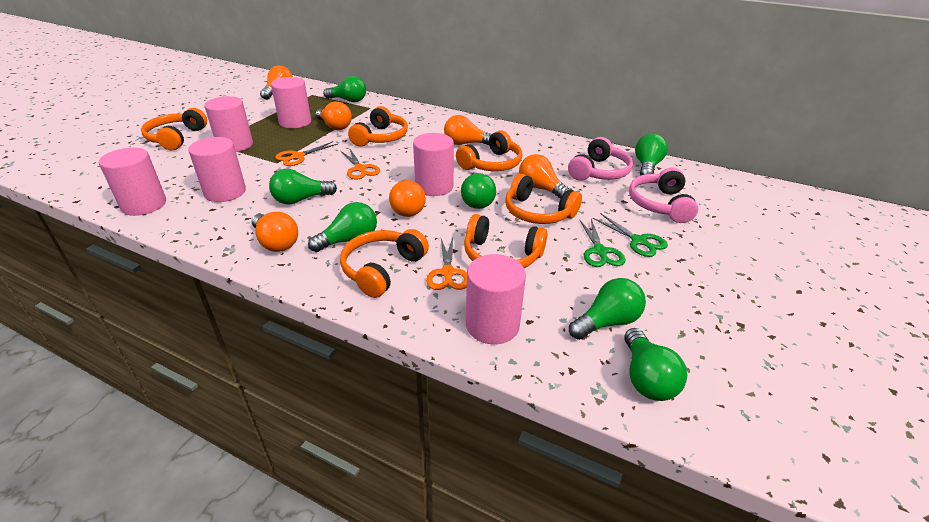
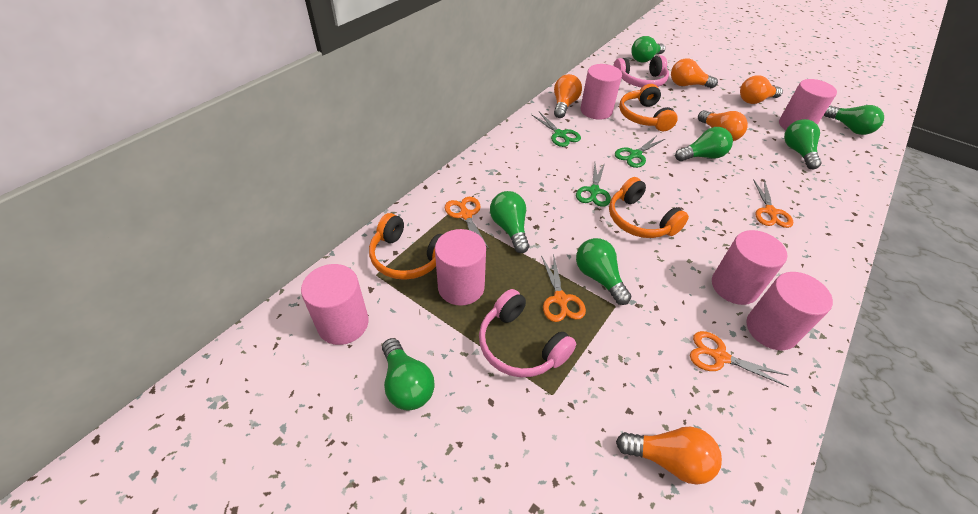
green scissors: [579,219,625,267] [593,213,668,257] = 2 -> [531,112,581,147] [576,163,611,207] [615,136,665,168] = 3
orange headphones: [141,108,207,150] [340,229,429,298] [348,106,408,147] [456,130,522,171] [464,214,547,268] [505,174,582,224] = 6 -> [369,213,443,280] [609,177,689,238] [619,84,678,131] = 3
orange light bulb: [252,212,298,252] [260,66,293,100] [316,101,352,130] [389,180,426,217] [444,115,491,145] [519,154,571,199] = 6 -> [554,74,582,118] [616,427,722,485] [671,58,718,88] [698,110,748,141] [740,75,783,104] = 5
orange scissors: [275,141,338,166] [341,149,380,179] [426,237,467,290] = 3 -> [445,197,489,249] [541,254,586,322] [690,331,789,387] [753,179,793,228] = 4

